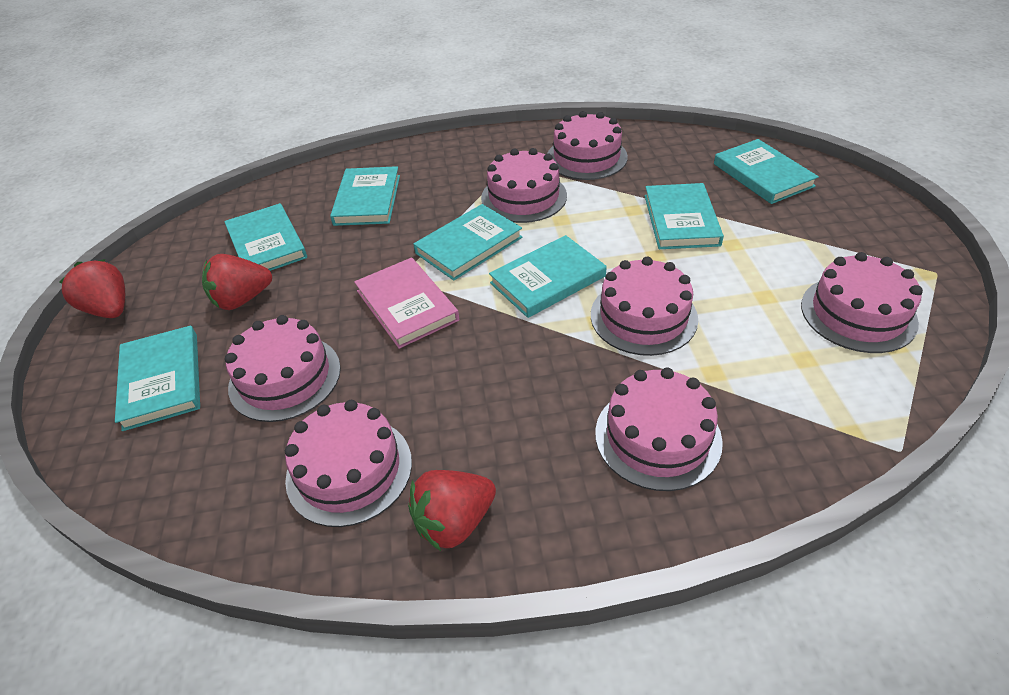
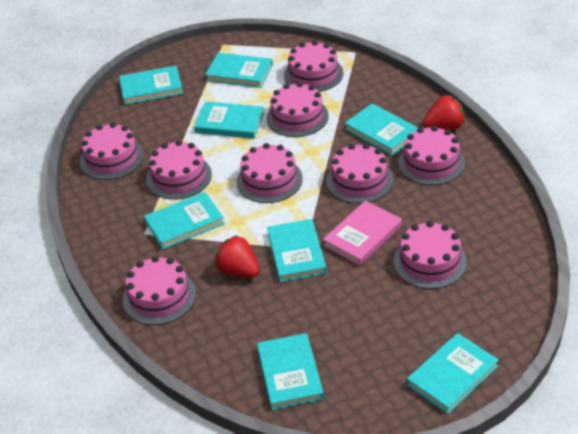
pink cake: [225,315,341,422] [285,400,412,527] [481,148,567,223] [547,111,628,180] [591,257,698,356] [595,367,723,491] [801,252,923,353] = 7 -> [80,122,144,180] [123,256,196,325] [146,140,212,200] [236,143,303,203] [266,82,329,137] [284,41,343,92] [326,143,393,204] [393,221,467,289] [398,126,465,185] = 9
red strawberry: [59,259,125,318] [202,254,272,310] [408,470,496,551] = 3 -> [215,235,260,277] [423,95,465,130] = 2
turquoise book: [115,326,200,431] [224,203,307,271] [330,166,400,226] [413,204,523,281] [489,235,607,318] [645,183,724,249] [714,139,819,204] = 7 -> [119,66,183,105] [144,192,225,249] [194,101,264,139] [205,53,273,88] [257,333,324,410] [267,219,327,282] [345,103,418,155] [407,333,499,414] = 8

